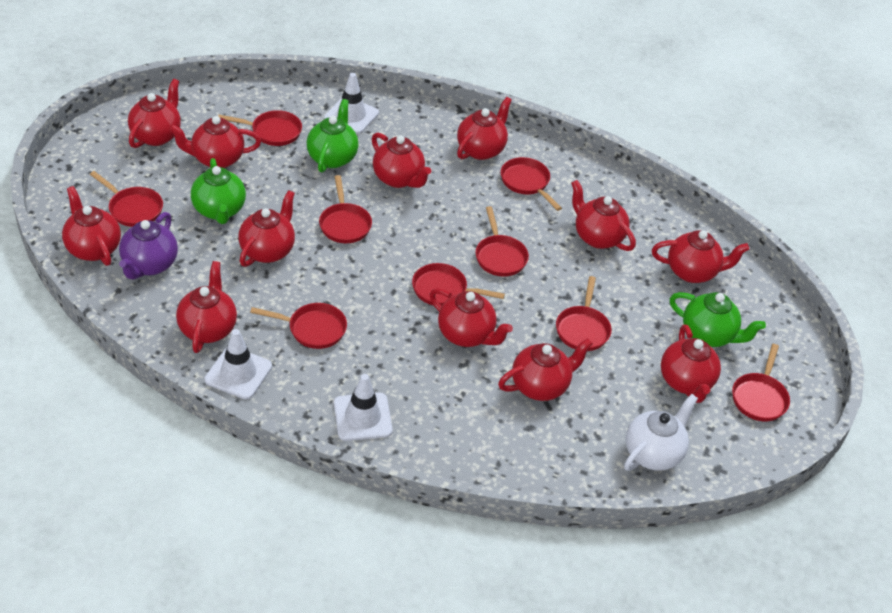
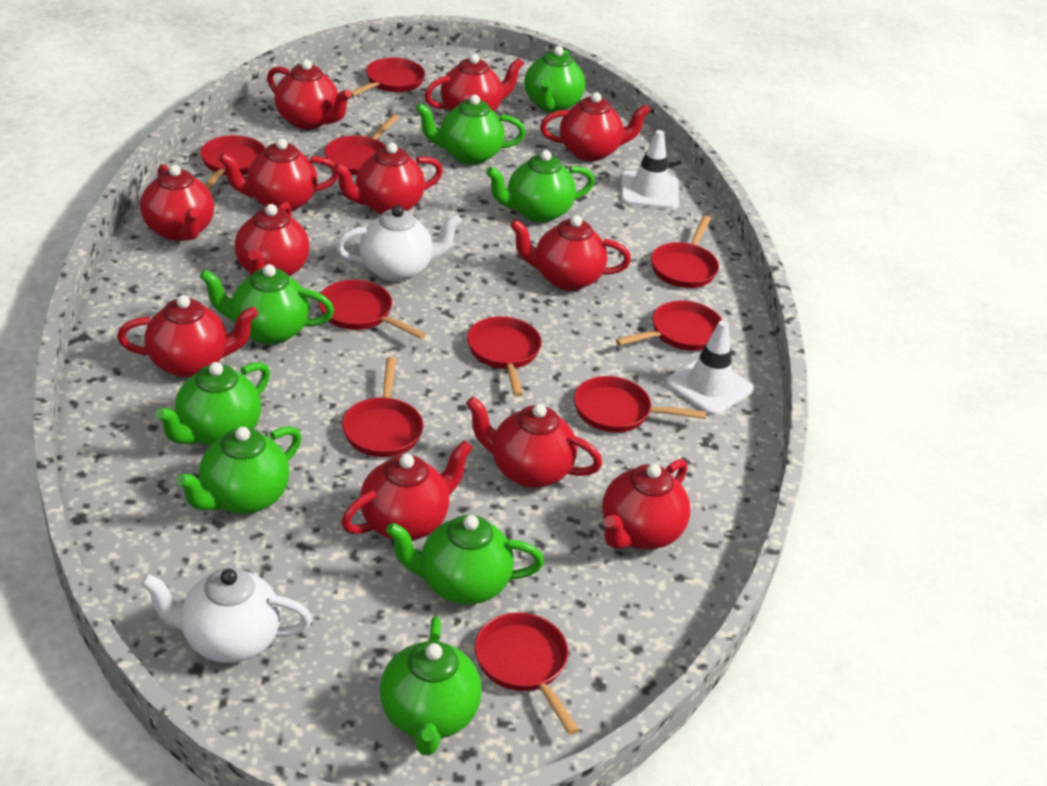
green teapot: [191,158,246,224] [307,99,358,173] [670,292,766,347] = 3 -> [155,362,270,446] [176,426,302,514] [199,264,334,345] [380,617,482,755] [386,515,544,605] [415,95,526,165] [486,150,595,223] [524,46,585,113] = 8
purple teapot: [119,212,178,279] = 1 -> none = 0
red pan: [90,171,163,227] [218,110,302,146] [250,303,347,349] [319,175,372,243] [412,263,505,306] [476,206,529,277] [501,157,562,211] [556,276,612,351] [732,344,790,421] = 9 -> [200,135,266,190] [318,279,426,339] [325,114,399,175] [342,357,423,457] [351,58,425,97] [467,316,542,397] [475,612,579,735] [574,376,707,433] [616,301,722,351] [651,216,719,288] = 10
white teapot: [624,394,698,471] = 1 -> [140,568,312,663] [336,205,462,282] = 2
white traffic cone: [205,329,272,399] [324,73,379,134] [334,374,393,441] = 3 -> [621,130,679,210] [666,320,753,416] = 2

